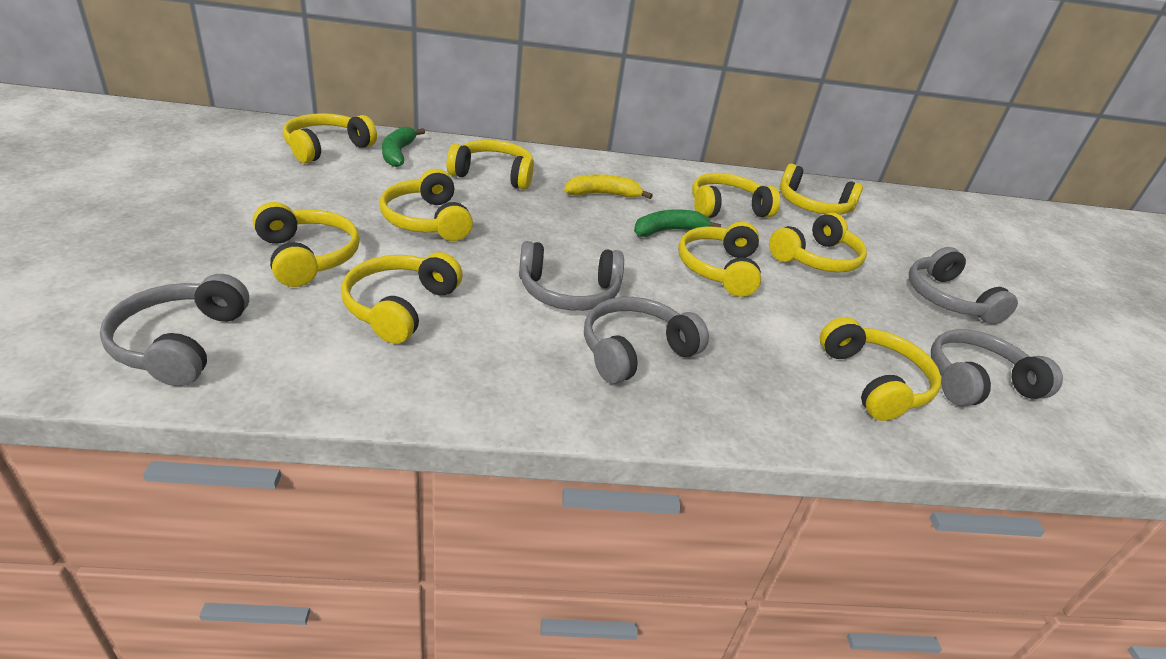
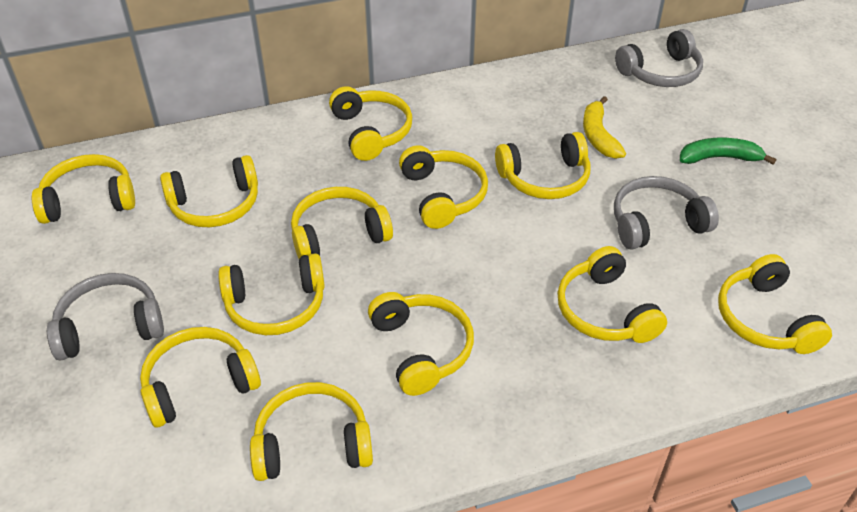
green banana: [382,127,425,167] [634,209,721,237] = 2 -> [680,138,776,165] = 1
grey headphones: [100,274,249,386] [519,241,624,311] [584,297,709,384] [909,247,1018,324] [931,329,1063,406] = 5 -> [47,273,164,360] [614,176,719,250] [615,29,703,87] = 3
yellow headphones: [253,202,360,287] [283,113,377,163] [341,252,463,344] [380,169,473,241] [446,140,534,190] [678,222,761,297] [692,173,780,218] [769,213,867,273] [780,164,863,215] [820,317,942,421] = 10 -> [32,154,135,224] [140,327,261,427] [160,155,258,227] [218,253,325,335] [250,382,373,481] [291,187,393,259] [329,86,412,161] [368,292,474,396] [399,145,488,229] [495,132,591,199] [557,246,667,343] [718,254,832,354] = 12

